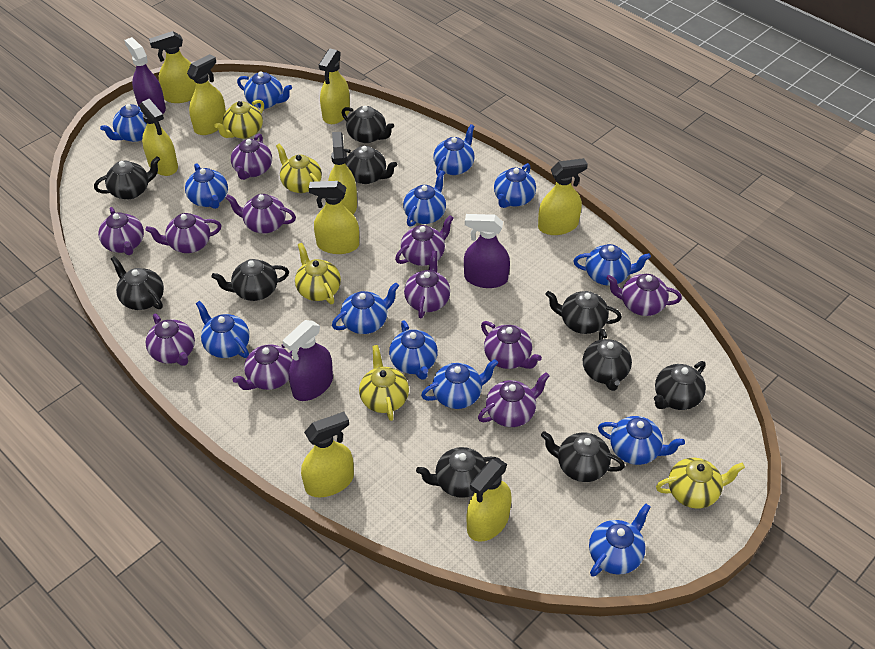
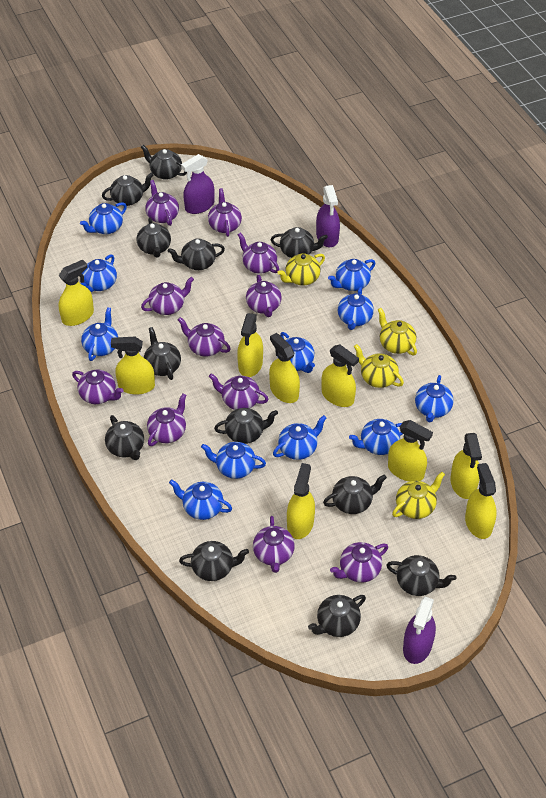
black teapot: [94,156,160,199] [111,256,164,310] [211,259,289,301] [342,106,394,143] [344,146,397,184] [416,447,497,498] [541,431,625,482] [545,291,622,334] [583,329,632,391] [654,361,706,410] = 10 -> [102,173,153,206] [105,415,144,460] [137,218,171,258] [141,145,187,180] [144,327,181,380] [168,238,225,270] [179,541,249,581] [214,408,278,444] [271,227,328,258] [308,595,366,637] [323,475,387,514] [386,555,456,596] = 12
blue teapot: [100,104,157,142] [185,163,228,209] [196,301,250,358] [237,72,292,109] [332,282,399,334] [389,320,438,380] [403,170,446,227] [421,359,498,409] [433,124,475,176] [494,163,536,208] [573,244,651,286] [589,504,650,577] [598,416,685,465] = 13 -> [80,202,127,234] [80,254,117,292] [81,307,118,361] [169,479,232,520] [201,442,266,479] [273,415,326,460] [280,332,315,373] [328,259,375,291] [338,287,374,330] [349,419,402,455] [415,375,454,422] = 11
yellow teapot: [214,100,264,139] [276,143,322,193] [295,243,341,304] [359,345,409,421] [656,458,745,509] = 5 -> [277,253,325,286] [354,344,404,388] [378,308,417,355] [392,472,445,519] = 4

